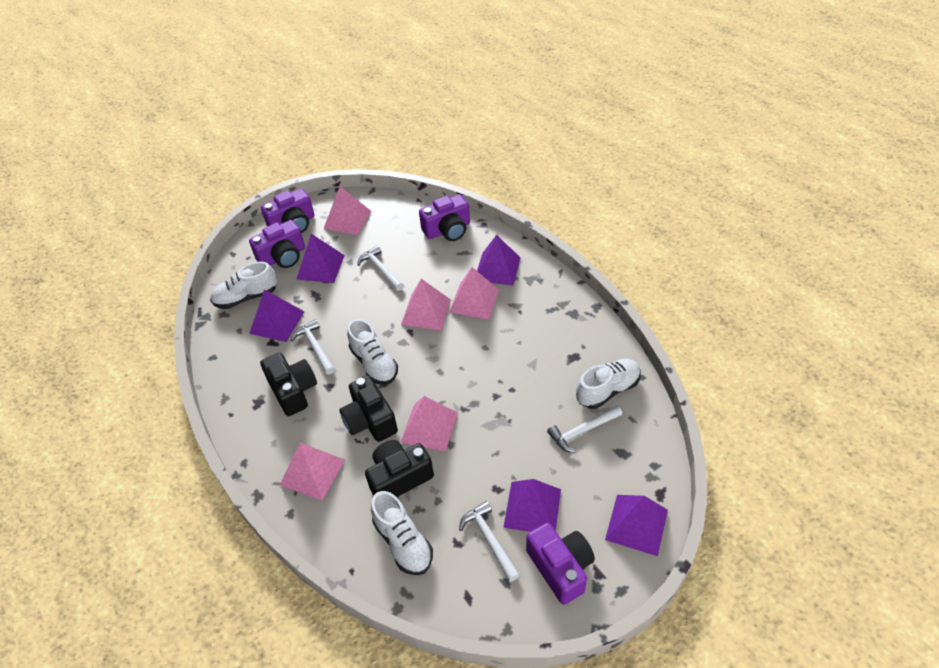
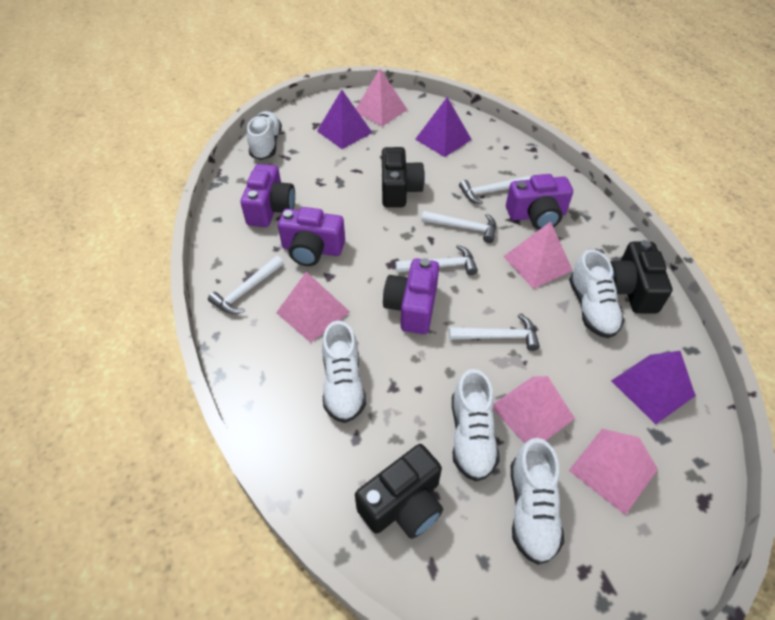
purple pyramid: [249,289,305,342] [296,234,345,283] [477,235,521,286] [503,479,561,532] [605,495,668,556] = 5 -> [317,90,373,149] [415,97,472,157] [611,351,696,425] = 3
white hammer: [291,319,335,375] [357,245,404,291] [459,501,520,582] [547,406,622,453] = 4 -> [208,256,284,314] [395,245,478,275] [421,211,496,243] [449,314,540,351] [459,176,531,204] = 5
white shoe: [210,262,277,309] [347,319,398,385] [371,491,433,575] [576,359,641,409] = 4 -> [247,111,282,160] [322,321,366,423] [452,369,500,481] [511,438,564,565] [569,249,624,338] = 5

